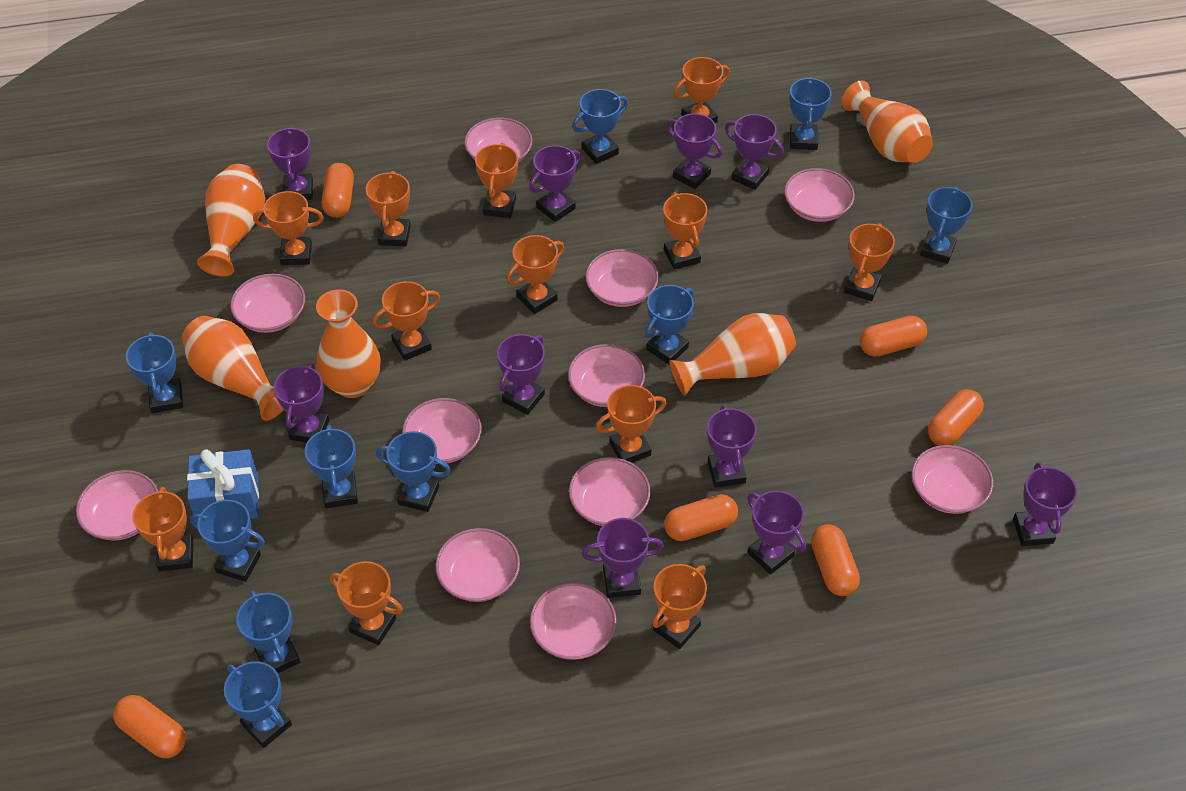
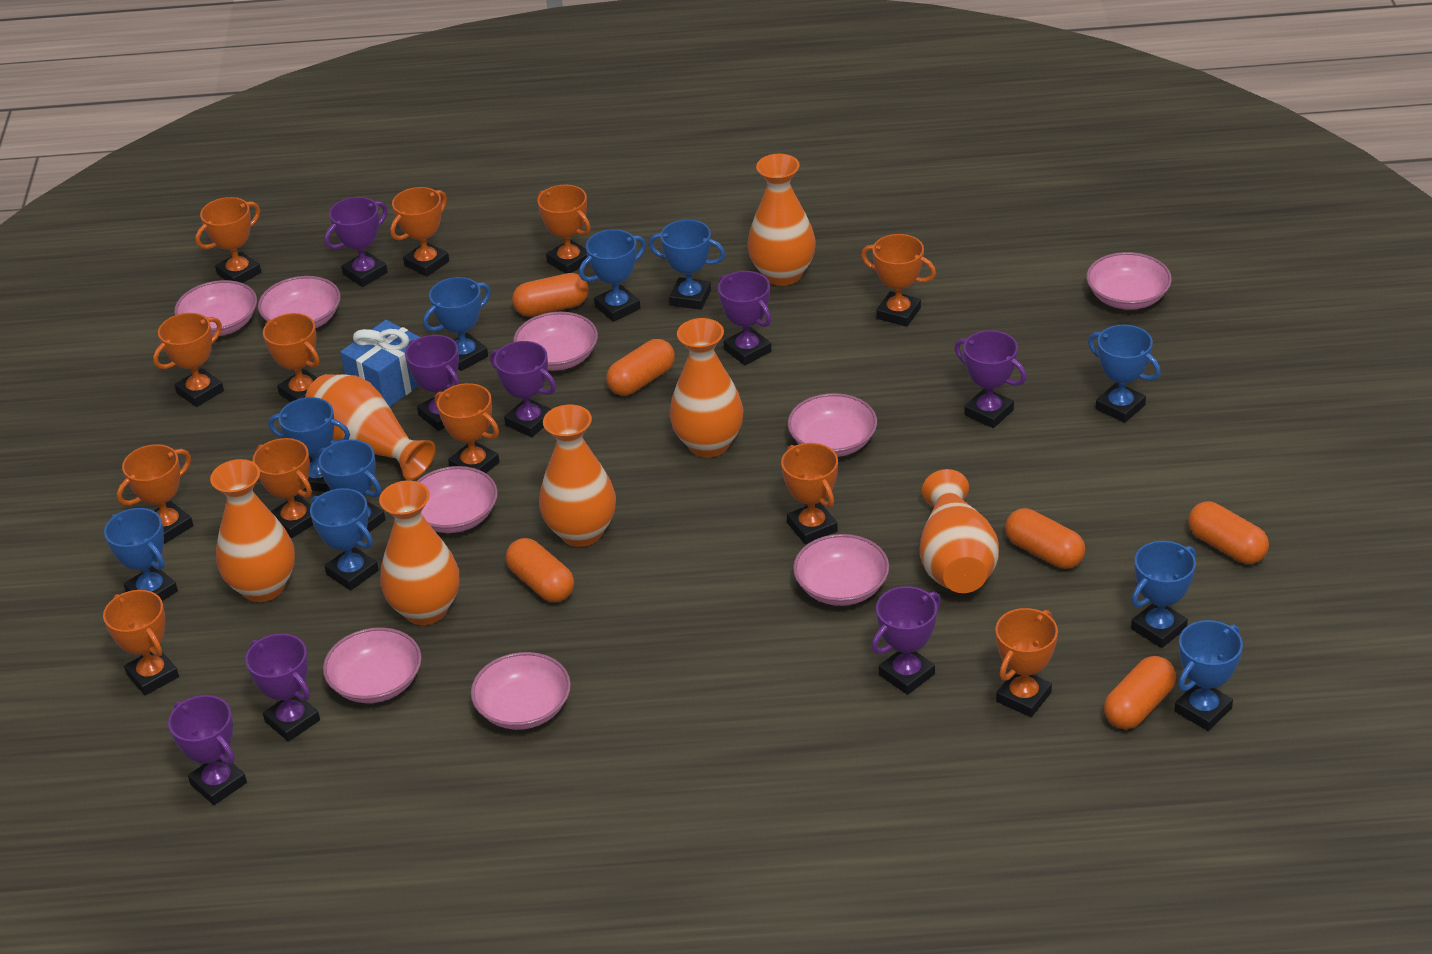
orange vase: [182,316,284,421] [197,164,265,277] [316,289,381,398] [669,313,796,396] [842,80,933,163] = 5 -> [210,459,295,602] [305,374,435,480] [379,480,459,625] [539,405,616,547] [669,318,744,457] [747,154,816,286] [920,469,999,593] = 7
pink bowl: [76,470,159,541] [230,274,305,333] [402,398,482,464] [435,528,520,602] [464,118,533,163] [530,583,617,660] [568,344,645,407] [569,457,651,526] [585,249,659,307] [784,168,855,222] [912,445,993,514] = 11 -> [174,280,257,337] [258,276,341,328] [323,627,422,703] [417,466,498,533] [471,652,571,730] [513,312,598,371] [788,393,877,457] [793,534,889,606] [1086,252,1172,310] = 9
purple trophy: [267,127,313,200] [274,363,329,443] [497,334,545,415] [529,145,581,222] [582,518,664,598] [667,113,722,189] [707,405,757,488] [725,114,784,190] [747,491,806,575] [1013,462,1078,546] = 10 -> [168,695,247,805] [245,634,320,742] [325,197,388,287] [405,335,460,431] [490,341,556,437] [718,271,771,365] [872,586,941,695] [955,330,1027,428] = 8

